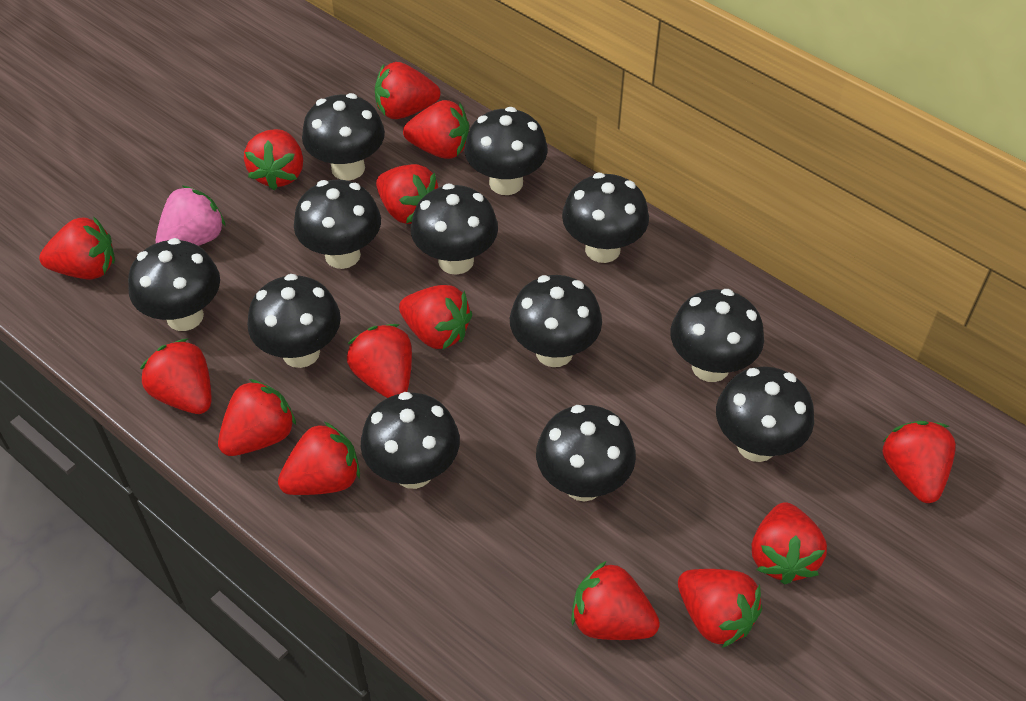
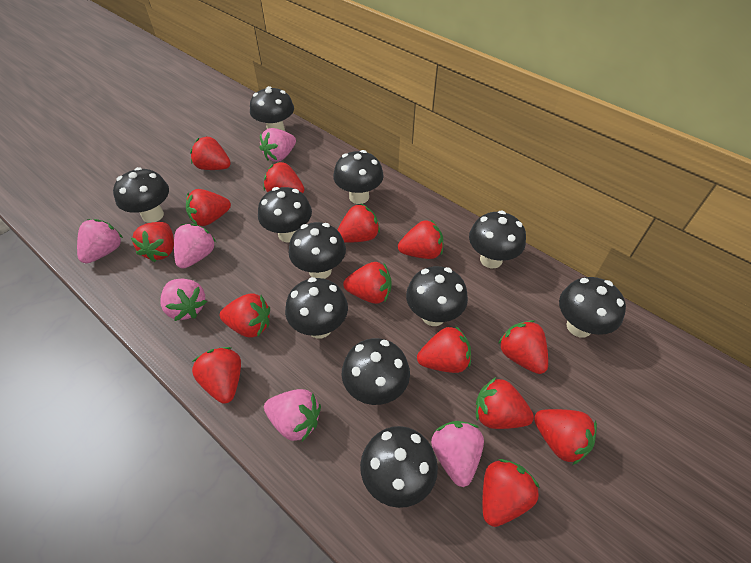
black mushroom: [128,238,220,331] [248,274,341,368] [294,180,381,269] [302,93,385,181] [361,392,460,489] [411,184,498,275] [465,107,548,195] [510,275,602,367] [536,405,636,501] [562,173,649,263] [671,289,764,382] [716,367,814,462] = 12 -> [113,167,169,223] [250,86,294,131] [258,187,312,242] [285,277,348,339] [289,222,346,279] [333,150,384,204] [342,338,410,405] [360,426,438,508] [406,266,468,326] [469,211,526,269] [559,277,626,338] = 11
pink strawberry: [156,186,225,246] = 1 -> [77,219,123,264] [161,279,207,321] [174,224,216,269] [259,128,296,162] [264,389,321,442] [431,421,484,487] = 6

